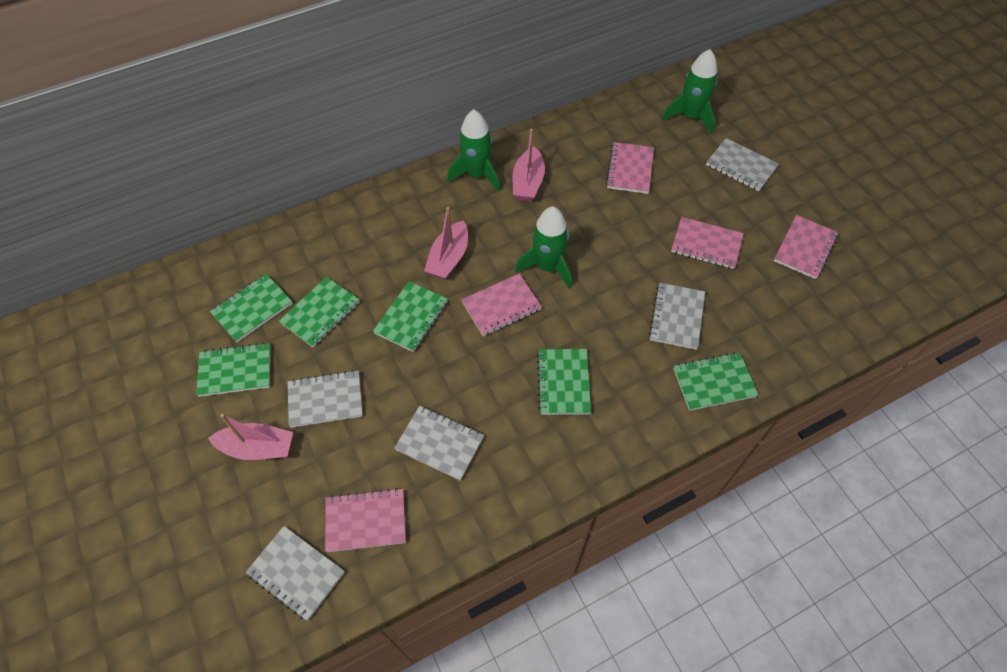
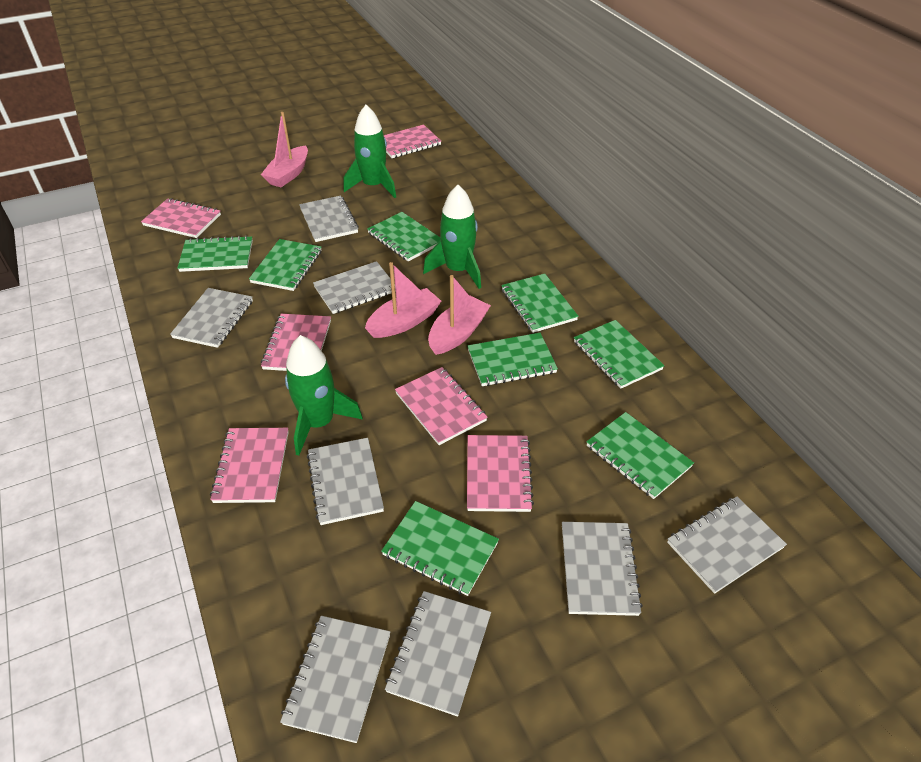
green notebook: [196,342,271,397] [210,274,293,342] [279,277,359,347] [373,281,448,352] [537,349,591,415] [673,352,758,411] = 6 -> [177,236,253,272] [249,239,322,291] [367,212,441,262] [381,501,499,596] [468,333,558,386] [501,274,579,333] [574,320,665,389] [587,412,694,499] = 8
grey notebook: [246,526,345,621] [288,370,363,428] [394,406,484,481] [649,283,705,350] [706,138,779,191] = 5 -> [170,288,253,348] [280,616,390,743] [299,196,359,242] [307,438,384,525] [313,261,396,314] [385,591,491,717] [562,522,643,616] [667,497,787,594] = 8
pink notebook: [325,488,406,552] [461,273,542,336] [606,142,654,194] [671,217,744,269] [774,215,838,279] = 5 -> [141,198,221,238] [210,428,289,503] [261,314,331,371] [384,125,441,158] [395,367,488,445] [467,435,534,512] = 6

